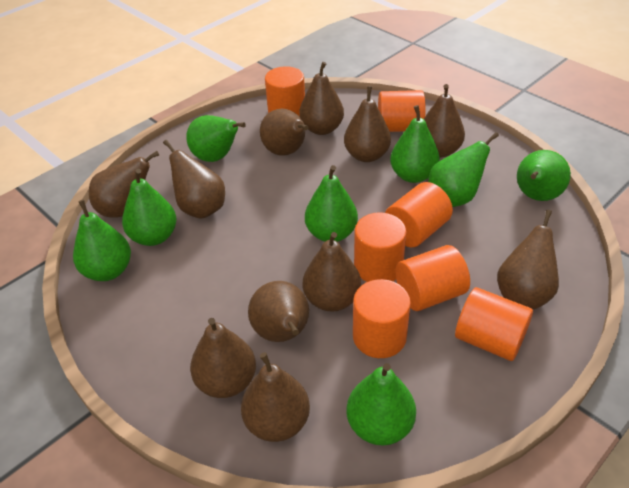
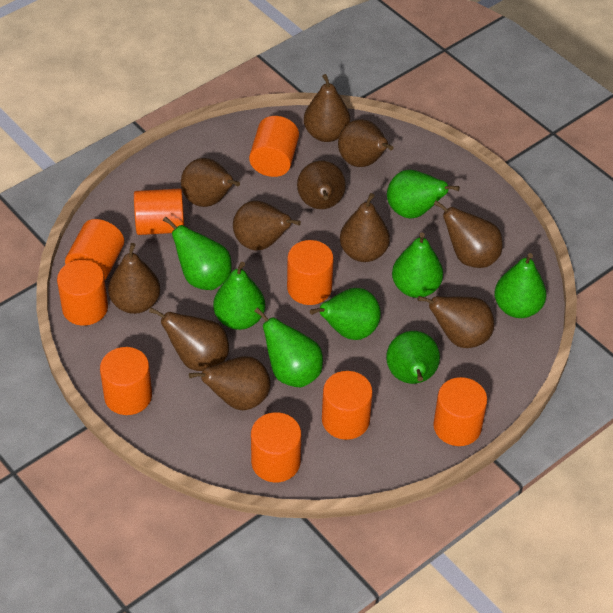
orange cylinder: [265,66,305,116] [353,279,411,358] [354,212,406,282] [378,90,426,132] [385,182,453,247] [395,245,470,311] [455,287,533,361] = 7 -> [57,260,108,326] [65,219,124,280] [100,347,152,415] [134,188,184,235] [249,116,299,177] [251,412,301,482] [287,240,334,305] [322,371,373,440] [433,377,487,446] = 9

